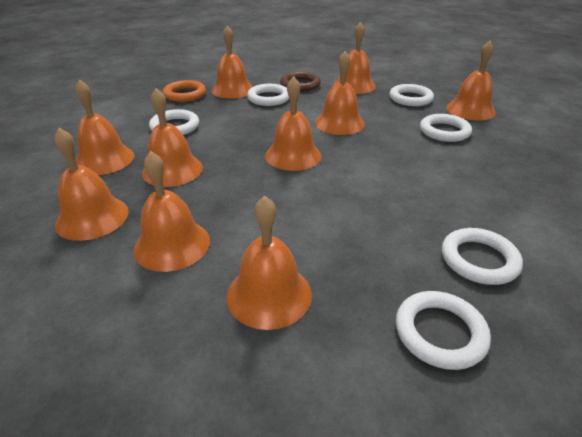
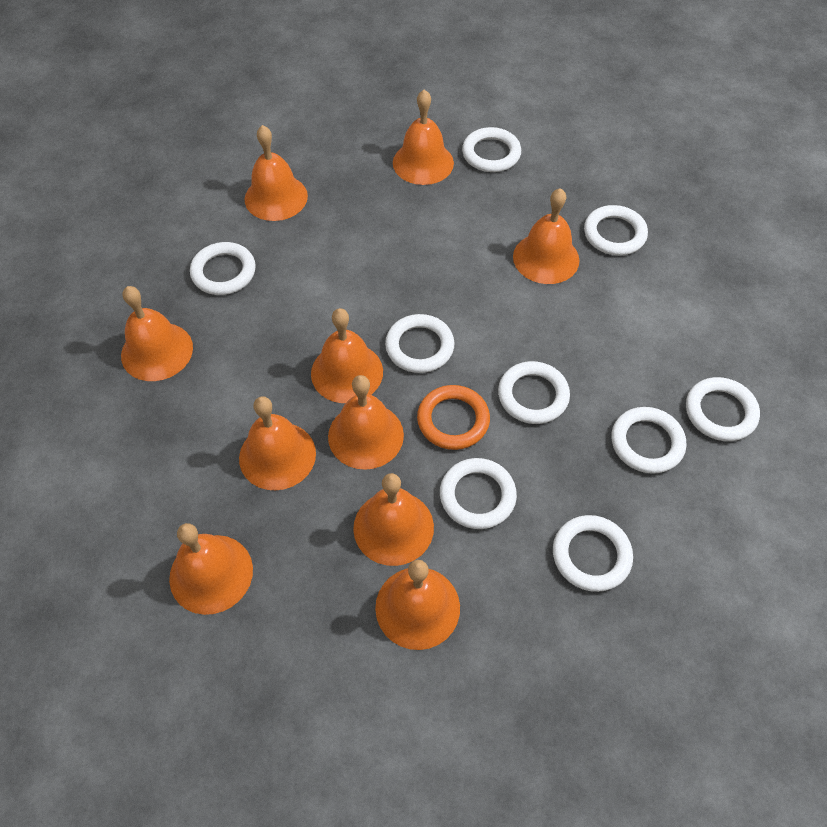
brown ring: [280,71,321,92] = 1 -> none = 0
white ring: [149,109,199,135] [247,84,289,106] [389,84,434,106] [396,291,491,370] [420,114,472,142] [442,228,523,285] = 6 -> [190,242,256,295] [385,314,454,373] [440,458,517,529] [462,127,521,172] [498,361,570,424] [553,515,633,592] [584,205,648,256] [611,407,686,474] [686,377,760,441] = 9

